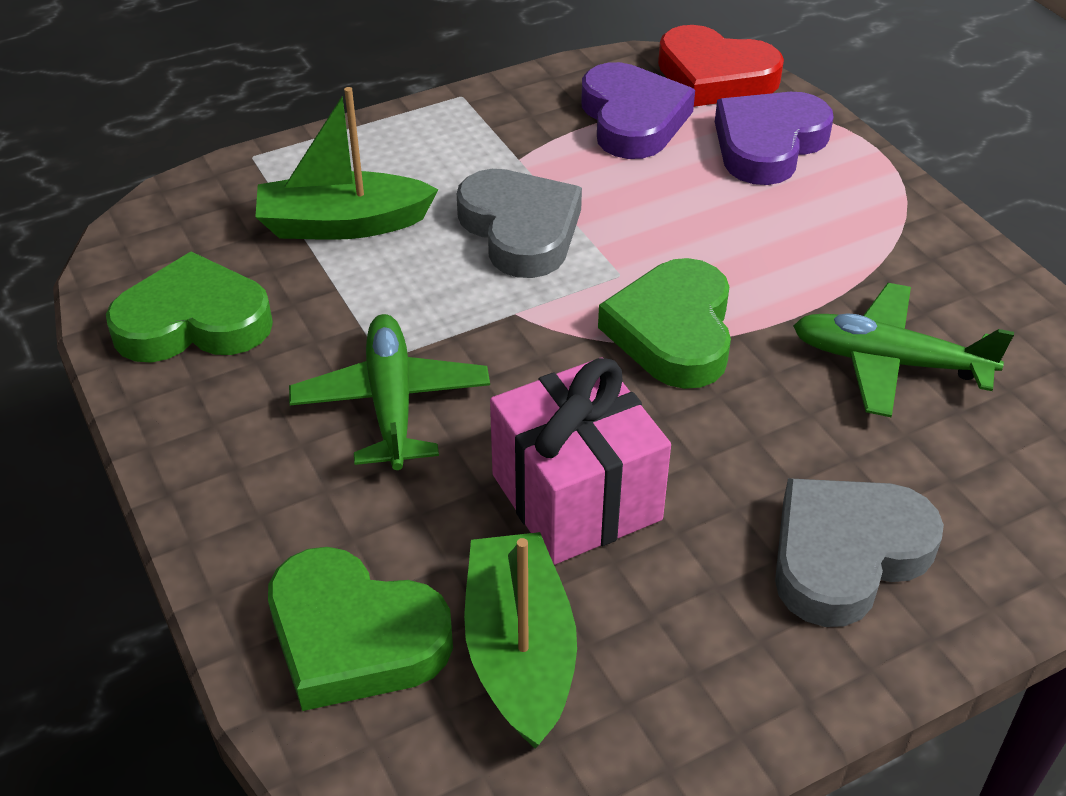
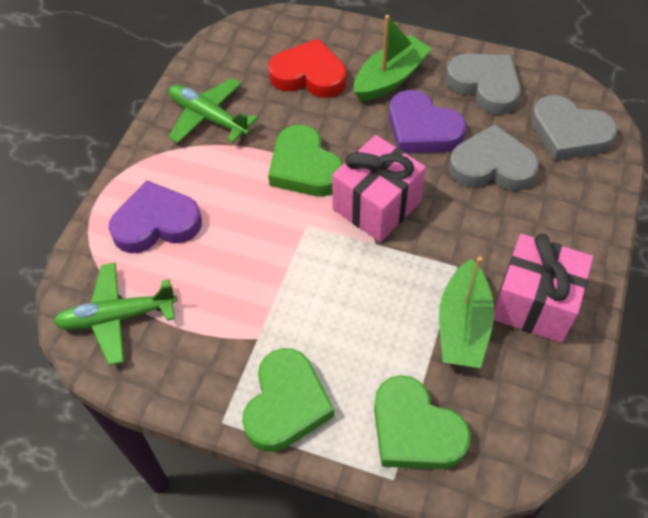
grey heart: [457,169,582,278] [775,478,944,627] = 2 -> [446,53,521,115] [449,124,539,191] [531,95,618,161] = 3
pink gift: [490,357,671,565] = 1 -> [332,135,426,242] [494,234,593,343] = 2

